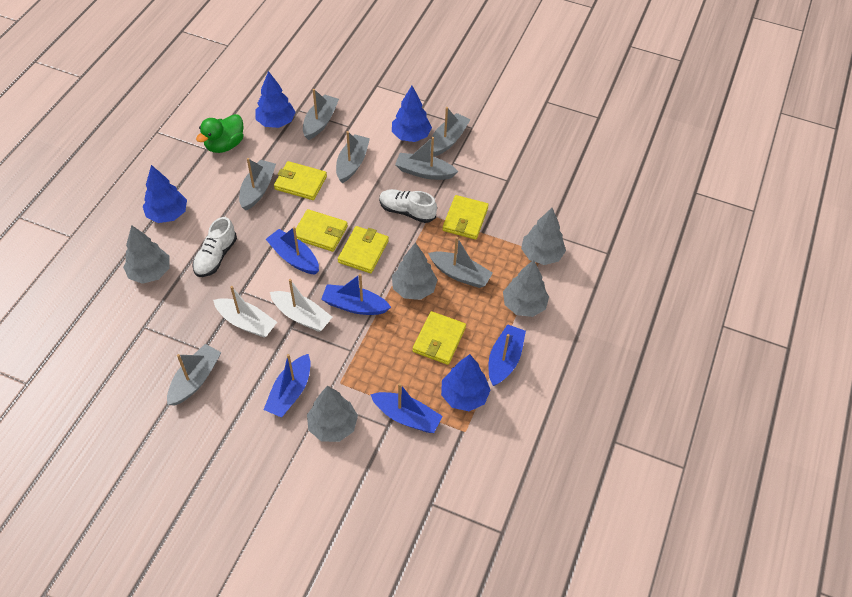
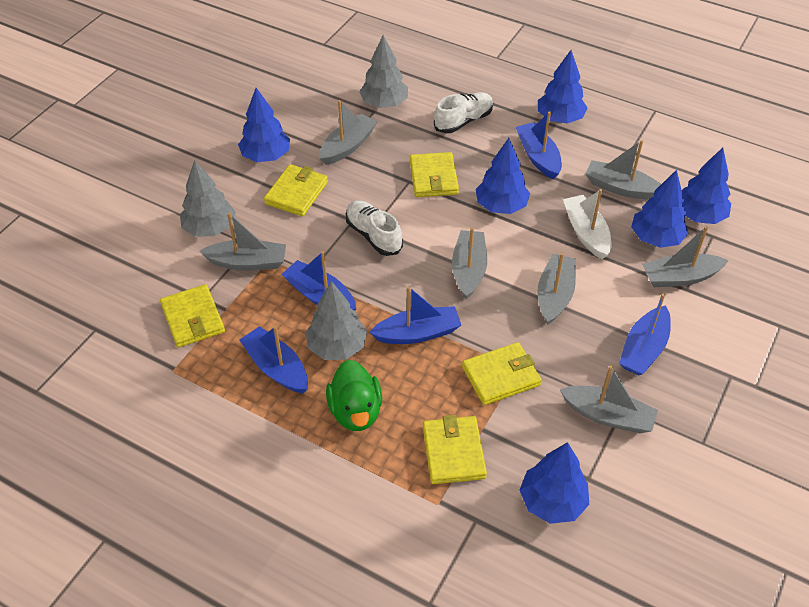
blue tree: [143,165,187,223] [255,71,296,128] [392,86,432,142] [441,354,491,411] = 4 -> [238,88,290,162] [476,138,530,214] [520,442,589,524] [538,50,587,124] [631,170,689,248] [682,147,731,224] = 6
grey tree: [123,225,170,284] [307,386,358,442] [392,243,438,300] [503,260,549,317] [521,208,566,265] = 5 -> [180,160,236,237] [306,281,367,360] [359,35,408,108] = 3
white boat: [213,286,277,338] [270,279,332,332] = 2 -> [563,189,612,259] = 1

